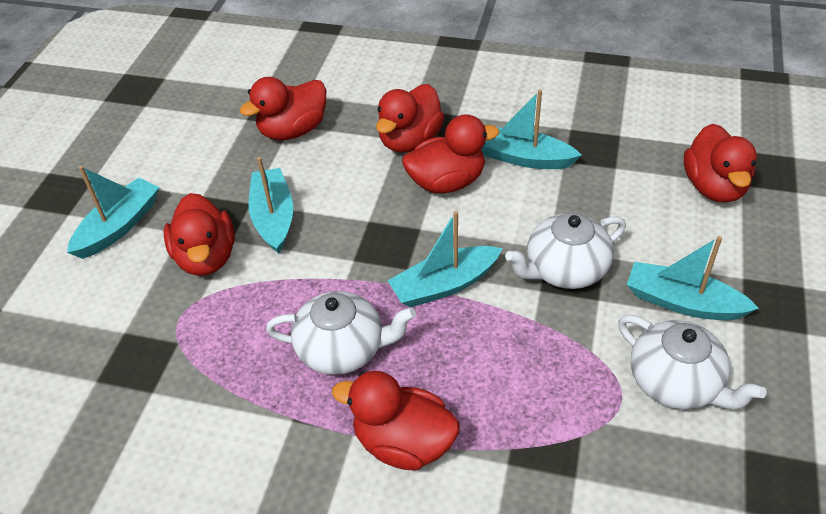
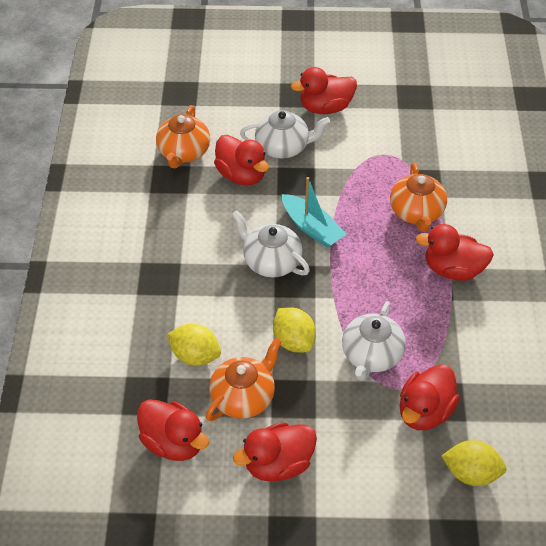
orange teapot: none = 0 -> [156,105,210,168] [206,338,282,421] [390,162,447,232] = 3
turquoise boat: [67,166,159,259] [248,157,293,254] [387,211,502,308] [481,90,582,169] [627,236,759,320] = 5 -> [282,177,346,248] = 1
yellow lemon: none = 0 -> [167,324,221,366] [273,307,316,353] [442,440,507,486] = 3

